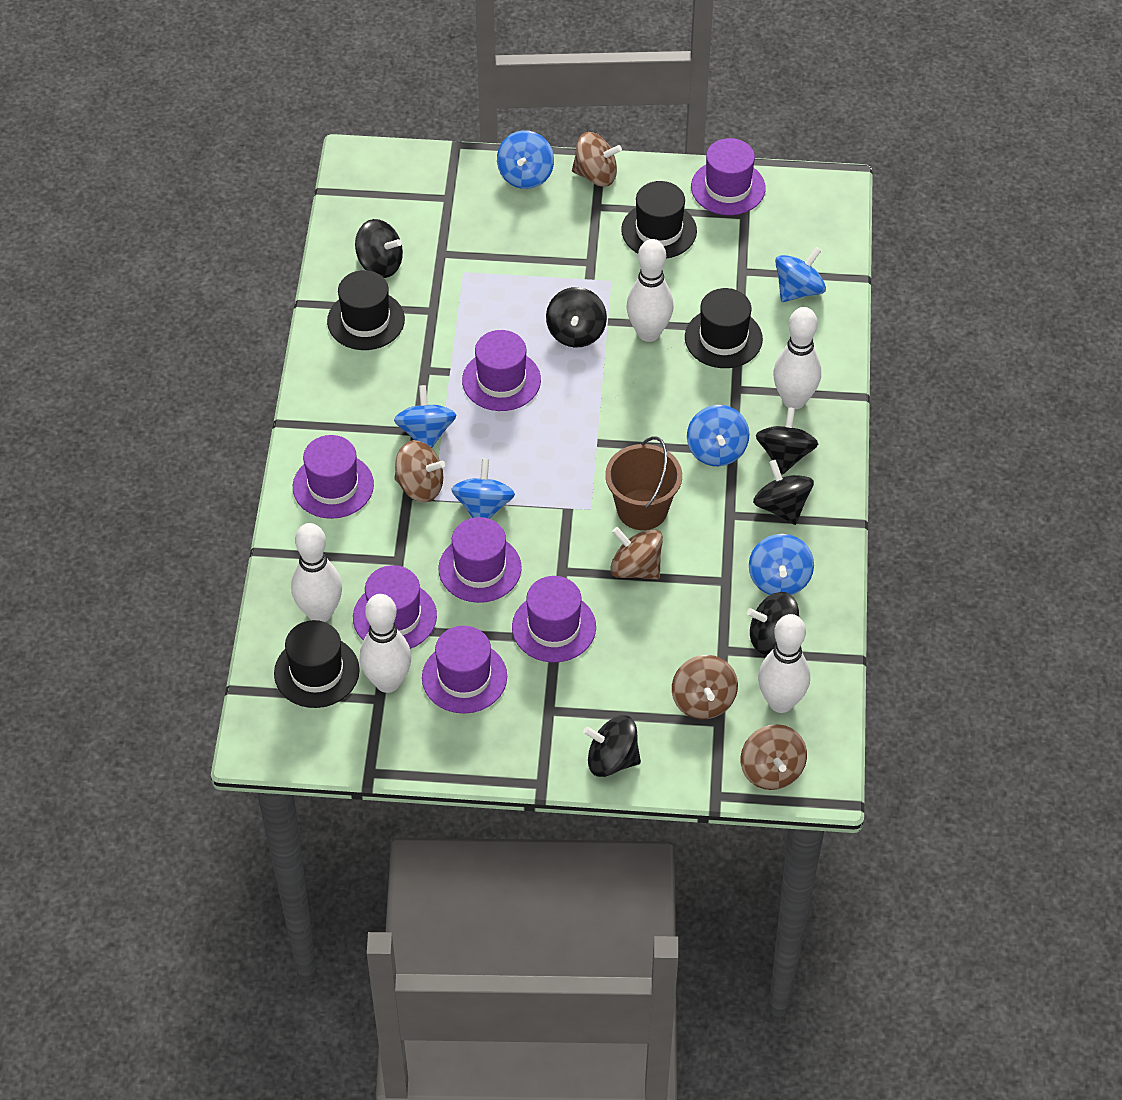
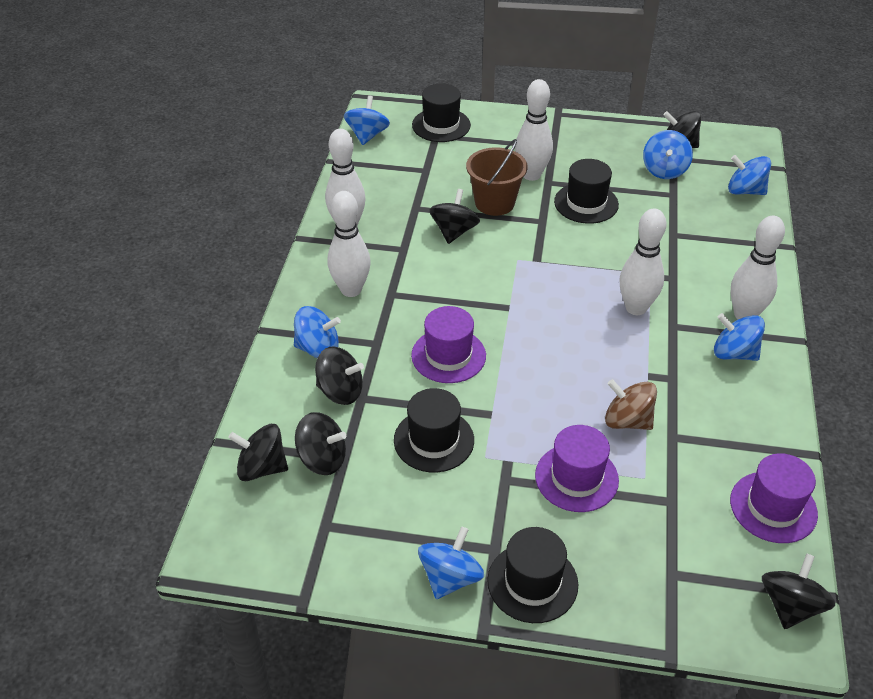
brown spinning top: [394,440,445,502] [572,132,622,187] [610,527,663,580] [672,655,738,719] [741,724,807,790] = 5 -> [605,379,657,430] = 1
purple hat: [293,435,374,519] [353,565,437,649] [422,626,507,714] [439,517,522,603] [462,330,541,411] [512,576,596,662] [691,138,766,215] = 7 -> [411,306,486,383] [535,425,619,512] [730,453,818,543] = 3

